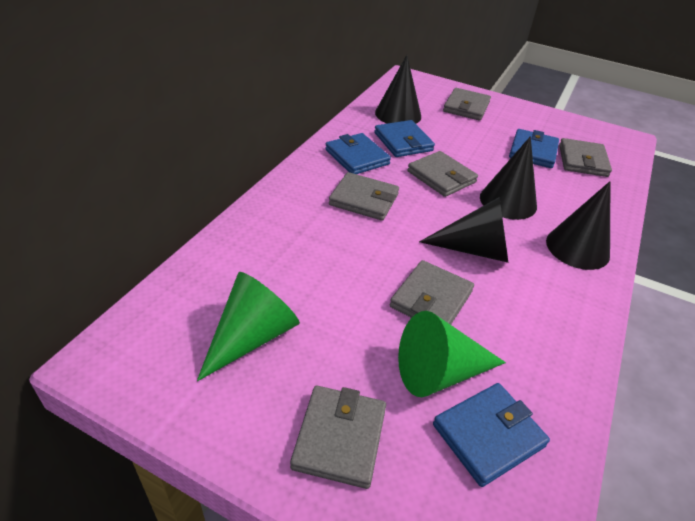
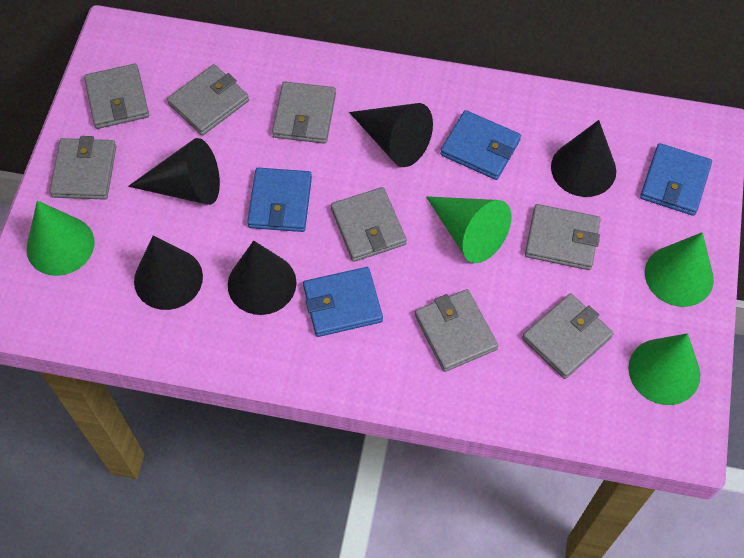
black cone: [375,55,421,124] [419,197,508,263] [480,136,537,220] [546,181,610,270] = 4 -> [128,138,220,205] [134,236,203,310] [228,241,297,315] [349,103,433,167] [551,120,616,197] = 5
green cone: [197,272,300,381] [398,311,506,397] = 2 -> [26,200,94,276] [426,196,511,263] [628,333,700,405] [645,232,714,307] = 4
grey wallet: [290,386,386,489] [329,172,399,221] [390,260,474,325] [408,151,478,197] [443,88,491,121] [559,138,612,177] = 6 -> [50,136,116,200] [84,64,149,129] [167,64,249,135] [272,82,336,144] [331,187,407,262] [415,289,498,372] [522,293,614,379] [525,204,601,270] = 8

